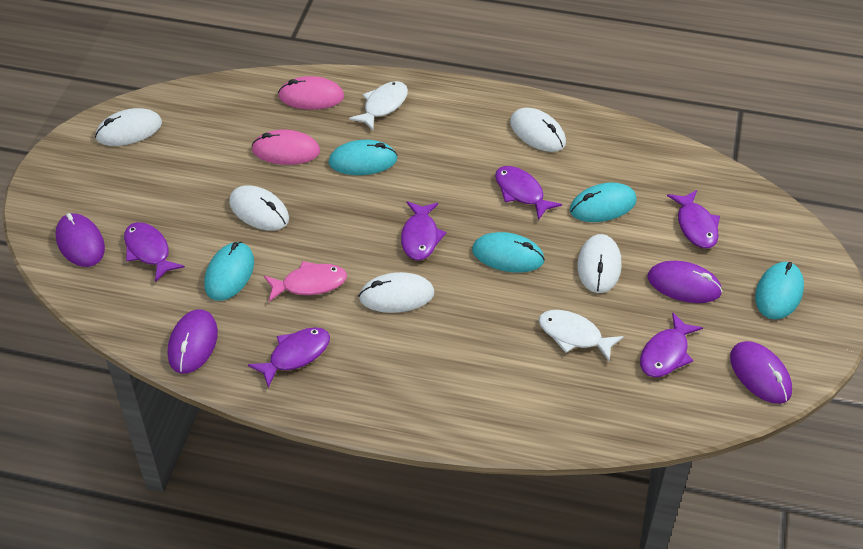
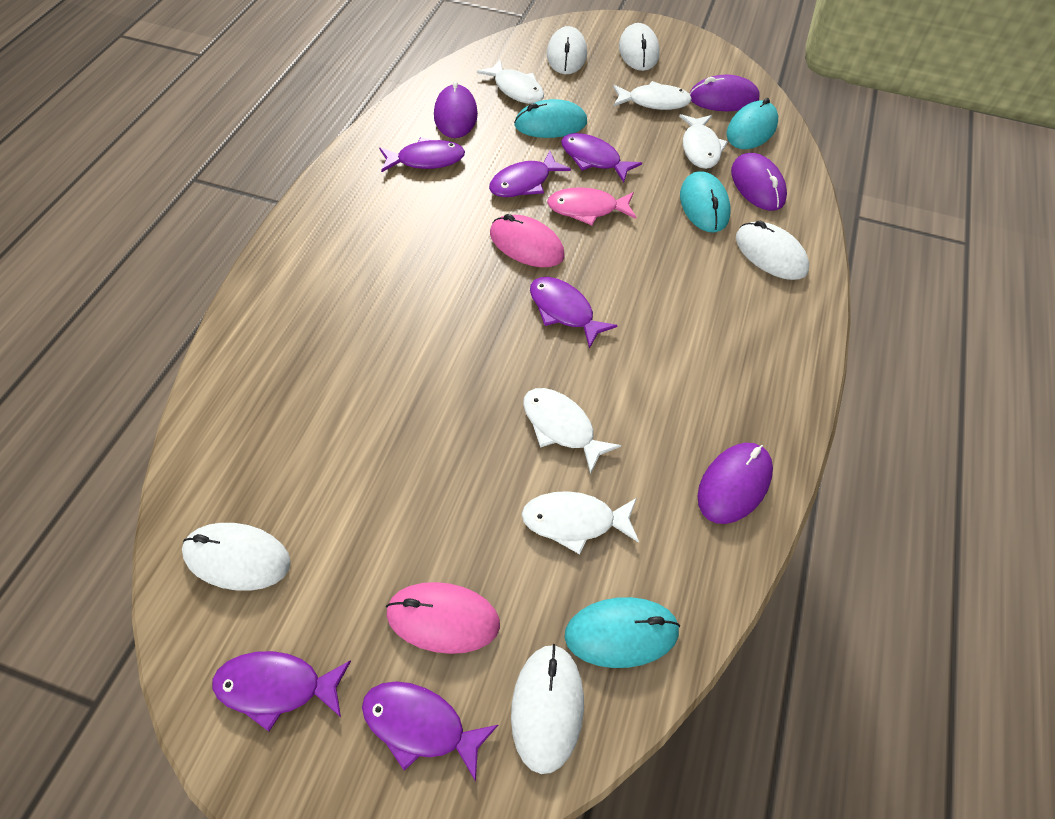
turquoise mouse: [204,242,254,301] [328,140,397,175] [472,232,545,273] [570,182,637,222] [755,262,804,319] = 5 -> [514,99,587,138] [565,597,680,668] [680,171,731,233] [726,98,778,149] = 4
white fish: [349,81,408,130] [539,310,624,362] = 2 -> [477,60,544,104] [522,491,639,554] [523,388,621,474] [613,81,692,110] [679,114,728,169] = 5

